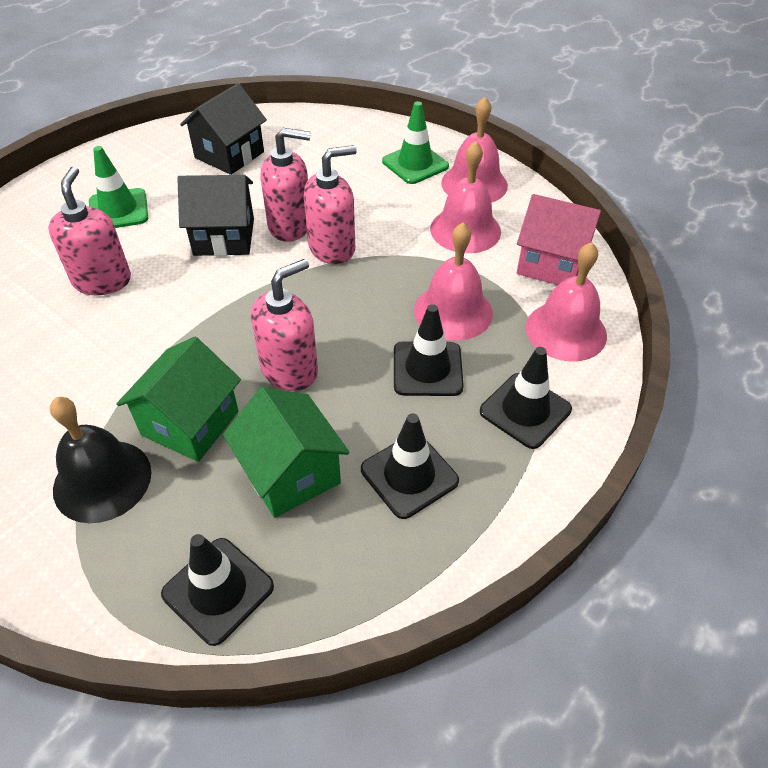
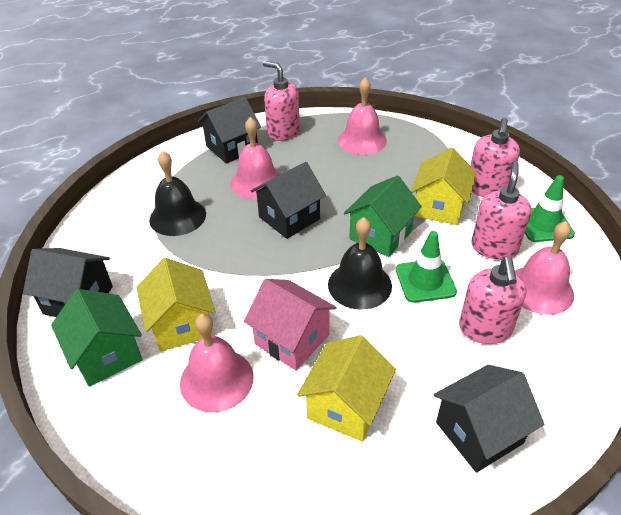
black bell: [50,397,152,523] = 1 -> [149,151,206,236] [328,217,392,310] = 2
black house: [177,175,254,256] [180,83,267,175] = 2 -> [23,248,113,317] [198,97,261,164] [251,162,326,239] [434,365,544,473] = 4
black traffic cone: [161,534,274,646] [361,413,459,519] [394,304,464,396] [480,347,572,449] = 4 -> none = 0
yellow house: none = 0 -> [136,258,216,351] [297,335,396,442] [411,147,477,225] = 3

